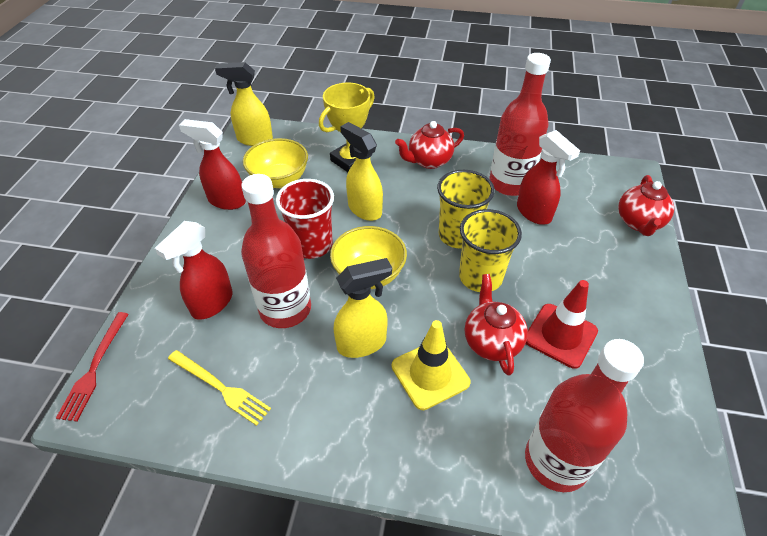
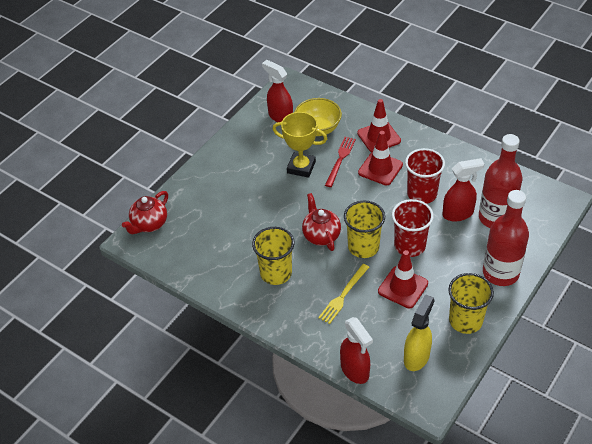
red bottle: [241,174,311,328] [489,53,551,196] [525,339,644,492] = 3 -> [479,134,522,228] [483,190,529,286] = 2
red cup: [276,179,334,259] = 1 -> [392,199,434,257] [405,148,445,204] = 2
red teapot: [395,121,464,169] [465,274,528,376] [618,175,674,236] = 3 -> [122,191,168,234] [302,193,341,251] = 2
red traffic cone: [526,280,598,369] = 1 -> [357,99,401,152] [358,131,403,185] [378,250,428,308] = 3
yellow bowl: [243,138,308,188] [330,226,407,289] = 2 -> [295,98,342,136] = 1
yellow cup: [437,170,495,249] [459,209,522,292] = 2 -> [252,227,295,285] [344,201,385,258] [448,273,494,334] = 3
yellow spray bottle: [215,62,273,146] [334,258,392,358] [340,122,383,221] = 3 -> [404,294,434,371] = 1
yellow traffic cone: [392,320,470,410] = 1 -> none = 0

